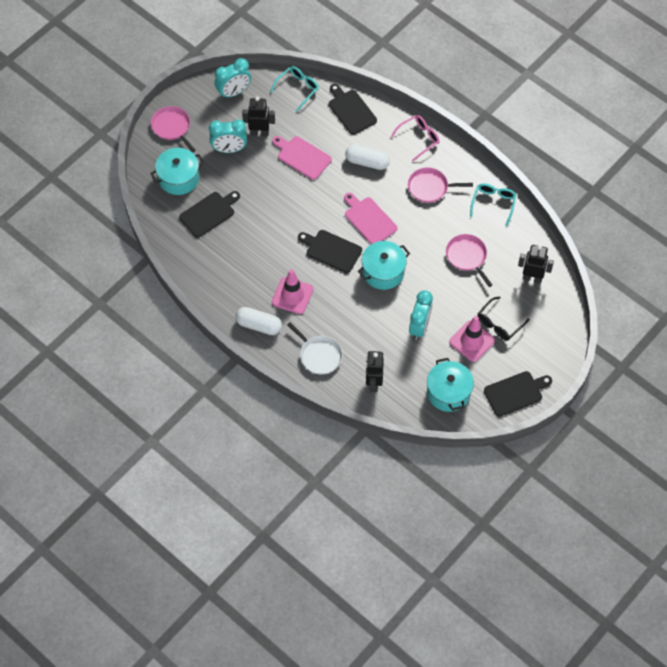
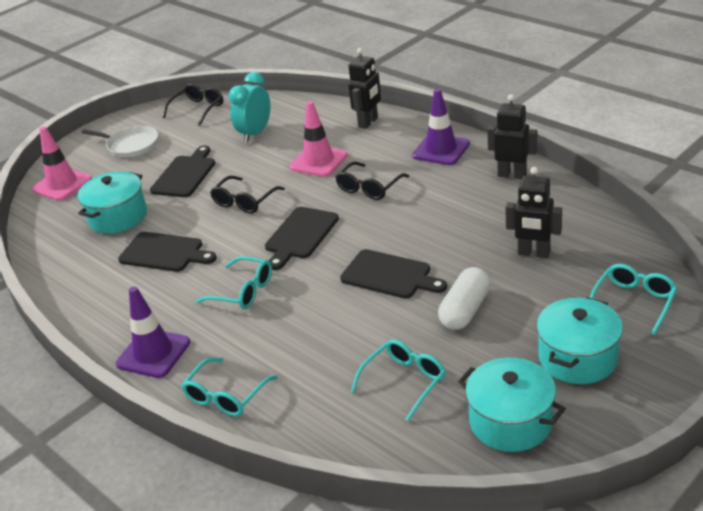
black glasses: [477,296,530,341] = 1 -> [163,84,223,126] [210,176,285,214] [335,161,409,200] = 3
pink cutting board: [272,136,332,180] [344,193,397,244] = 2 -> none = 0
pink glasses: [391,115,440,161] = 1 -> none = 0
pink pan: [151,106,196,153] [408,168,473,203] [446,234,492,287] = 3 -> none = 0
purple traffic cone: none = 0 -> [116,286,190,378] [412,89,470,165] = 2
turquoise clock: [209,119,247,153] [215,58,251,99] [409,290,433,340] = 3 -> [229,72,270,143] = 1
turquoise glasses: [270,66,319,112] [470,183,516,226] = 2 -> [181,358,277,416] [196,256,272,309] [351,339,446,422] [590,264,677,335] = 4
white capsule: [236,307,282,335] [345,144,390,170] = 2 -> [438,267,490,330] = 1

